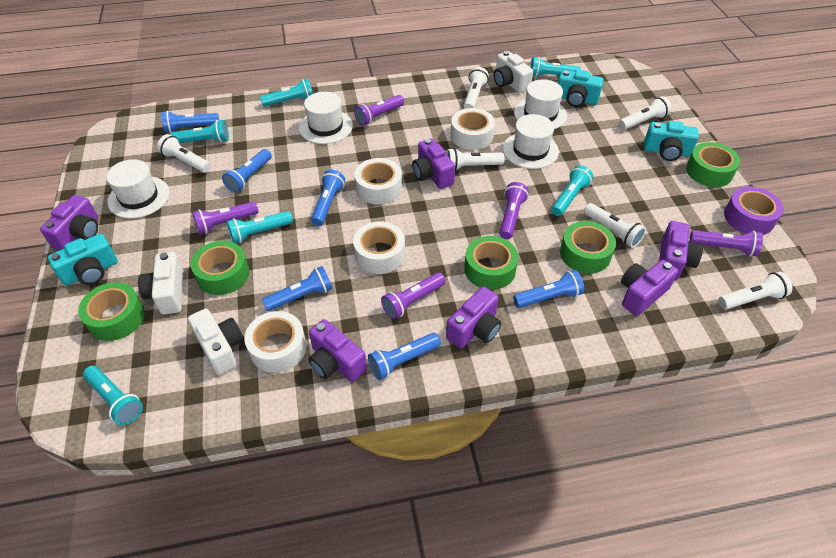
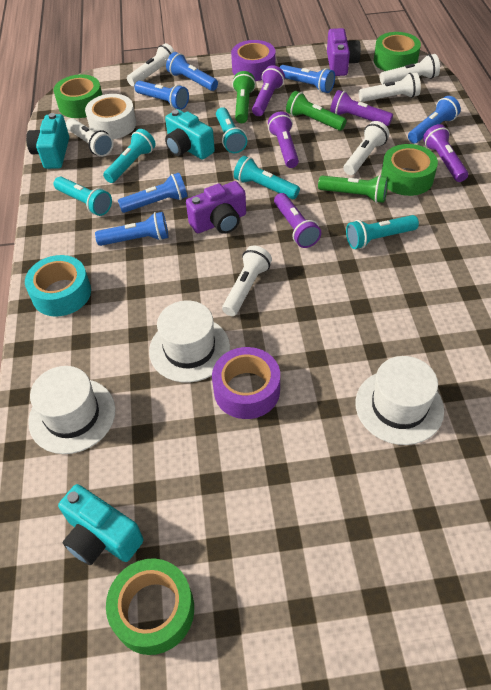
green flashlight: none = 0 -> [232,71,256,123] [286,91,347,131] [318,175,388,203] = 3
green tape: [78,282,145,341] [191,241,249,295] [464,236,518,290] [560,221,616,274] [686,142,740,187] = 5 -> [54,74,102,118] [106,558,194,655] [374,32,421,71] [381,144,438,196] = 4
purple camera: [40,195,98,250] [308,319,367,382] [412,138,455,189] [446,287,501,349] [621,260,678,316] [659,221,703,280] = 6 -> [186,181,246,234] [327,28,361,76] = 2
purple tape: [724,186,784,235] = 1 -> [212,347,280,419] [231,40,276,81] = 2
turquoise flashlight: [83,366,143,425] [170,120,229,143] [227,211,293,243] [260,79,313,107] [530,57,581,78] [551,165,593,216] = 6 -> [54,177,112,216] [103,129,156,183] [216,107,247,153] [234,156,300,199] [346,215,419,249] = 5
turquoise tape: none = 0 -> [25,255,91,316] = 1
white camera: [138,252,183,315] [188,309,244,375] [494,51,533,93] = 3 -> none = 0
white hat: [106,159,170,219] [299,92,353,144] [503,114,559,169] [514,79,567,129] = 4 -> [28,366,116,454] [149,300,230,383] [355,356,444,445] = 3
white tape: [244,311,307,373] [353,221,405,274] [355,158,402,204] [451,108,495,150] = 4 -> [85,94,136,139] = 1

